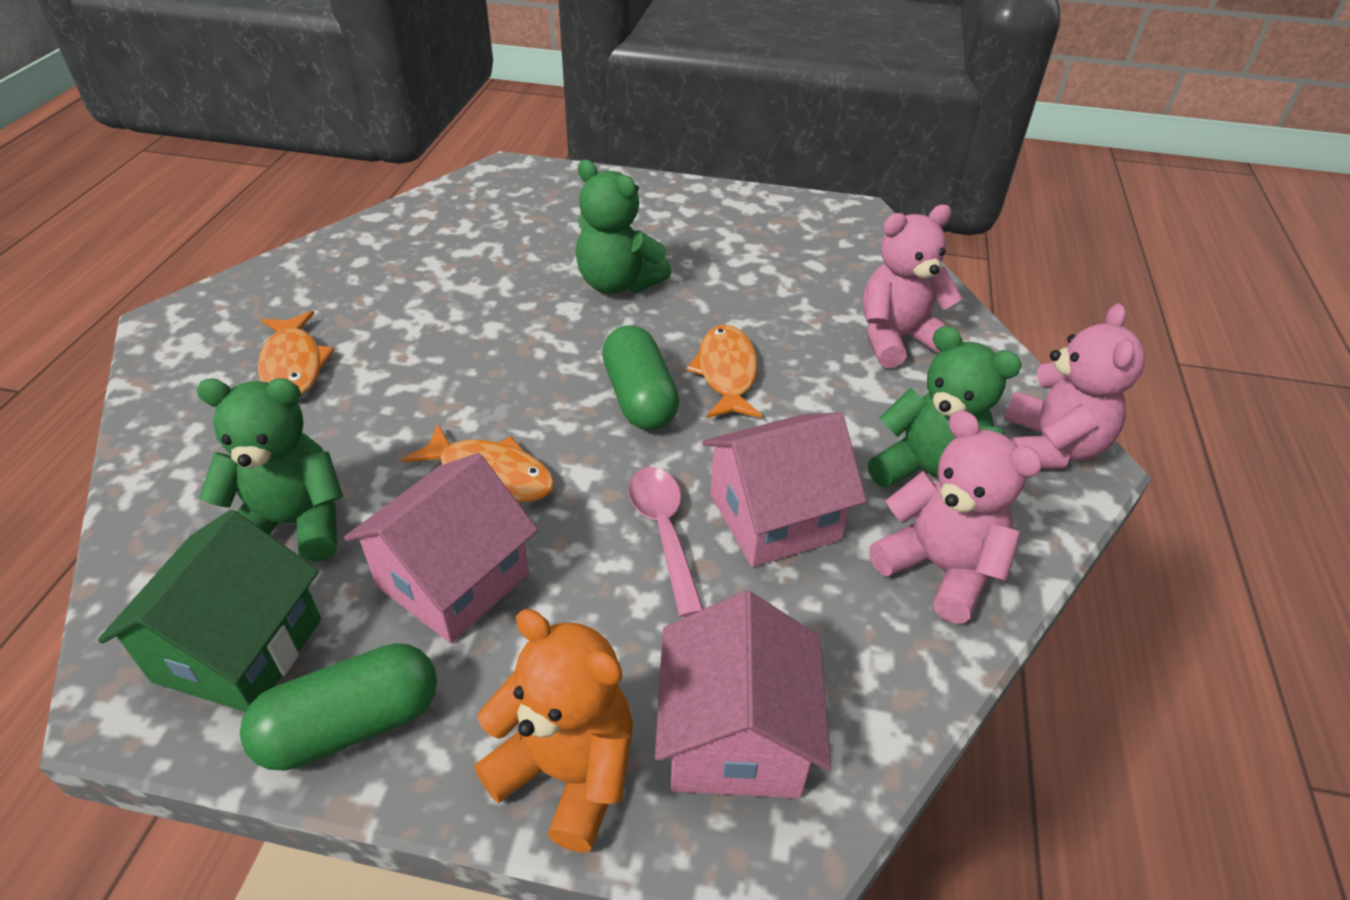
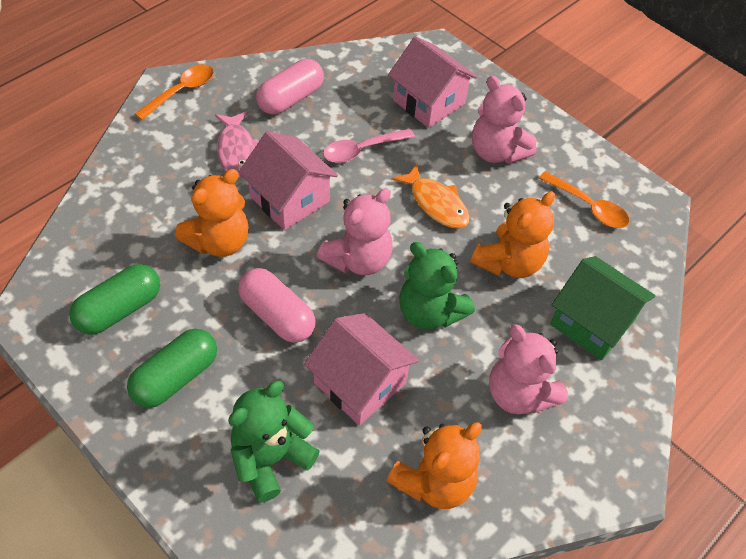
green teddy bear: [196,378,343,562] [576,160,671,294] [868,326,1022,487] = 3 -> [228,381,320,503] [399,242,475,330] = 2
orange fish: [258,311,335,396] [402,424,555,502] [686,325,762,418] = 3 -> [392,163,470,229] = 1
orange spoon: none = 0 -> [135,64,214,120] [539,171,629,228] = 2
orange teddy bear: [474,609,633,853] = 1 -> [176,169,249,257] [387,422,482,509] [470,191,555,278] = 3
pink capsule: none = 0 -> [238,268,316,343] [256,59,324,115] = 2
pink fish: none = 0 -> [215,111,259,178] = 1

